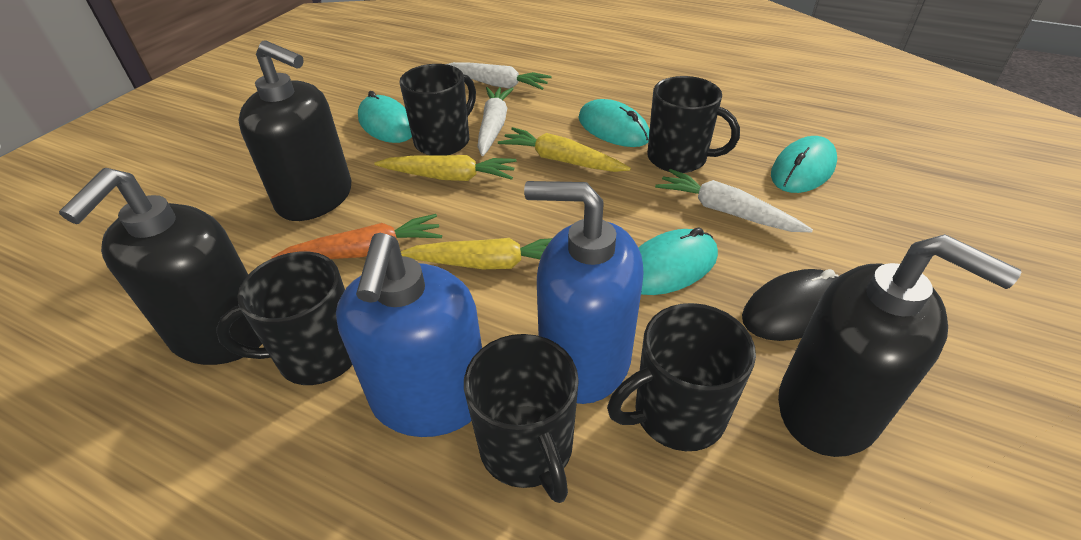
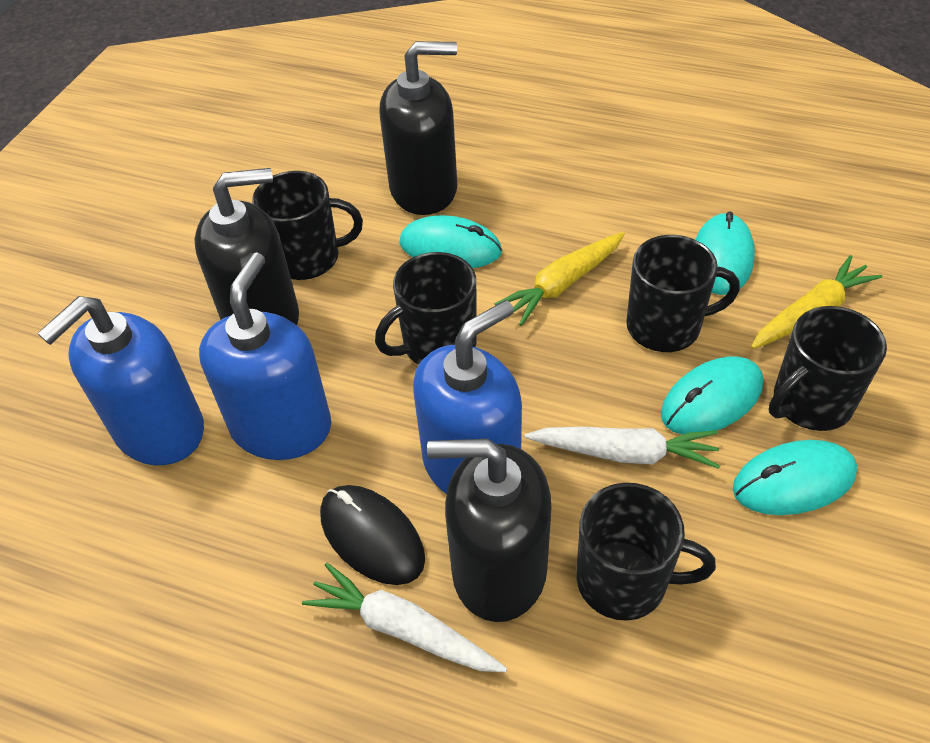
blue soap dispenser: [336,233,482,437] [524,181,644,404] = 2 -> [38,296,204,465] [199,252,331,460] [413,300,522,494] = 3
orange carrot: [272,214,442,259] = 1 -> none = 0
white carrot: [446,62,552,90] [477,87,514,156] [655,169,813,232] = 3 -> [302,563,507,672] [525,427,720,469] = 2
yellow carrot: [374,155,516,181] [401,238,553,269] [498,127,631,172] = 3 -> [494,232,625,326] [751,255,882,349] = 2

